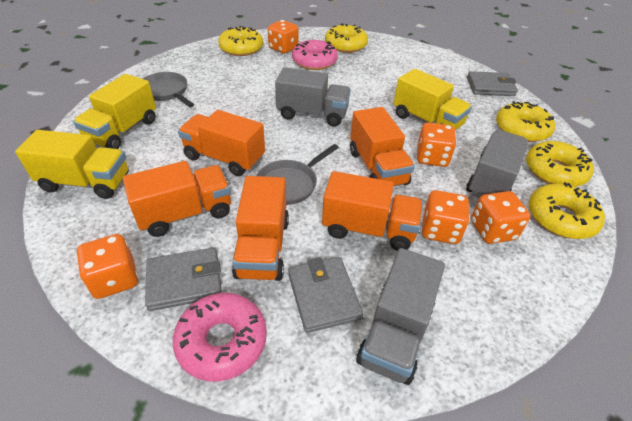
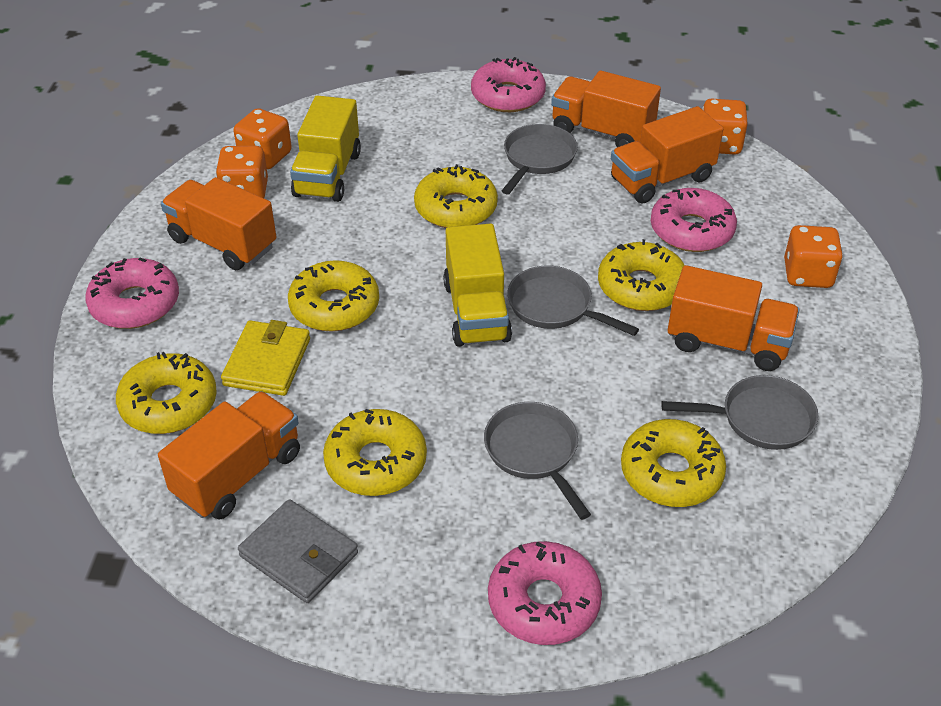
grey pan: [143,72,194,107] [257,144,339,205] = 2 -> [484,402,591,520] [502,124,578,195] [508,266,639,336] [661,375,818,450] = 4
grey truck: [275,67,351,126] [356,248,445,385] [466,130,528,198] = 3 -> none = 0
grey wallet: [145,247,222,311] [288,257,363,333] [467,71,518,96] = 3 -> [238,499,358,603] = 1
orange dice: [77,234,138,299] [268,20,298,53] [417,122,457,167] [422,190,470,244] [471,191,531,244] = 5 -> [216,146,268,198] [233,108,292,169] [702,99,748,155] [784,225,843,288] = 4
pink donut: [173,293,267,381] [292,40,338,70] = 2 -> [85,258,179,329] [471,57,546,112] [488,541,602,645] [650,188,737,252] = 4
yellow donut: [218,26,263,56] [325,23,368,53] [496,101,555,142] [526,141,594,187] [529,182,605,239] = 5 -> [116,352,217,434] [288,260,379,332] [323,409,427,496] [414,164,498,228] [598,239,685,311] [621,419,726,507] = 6
yellow truck: [15,130,129,199] [73,74,156,149] [394,69,472,131] = 3 -> [290,96,361,202] [443,224,512,347] = 2
yellow wallet: none = 0 -> [221,320,310,396] = 1

